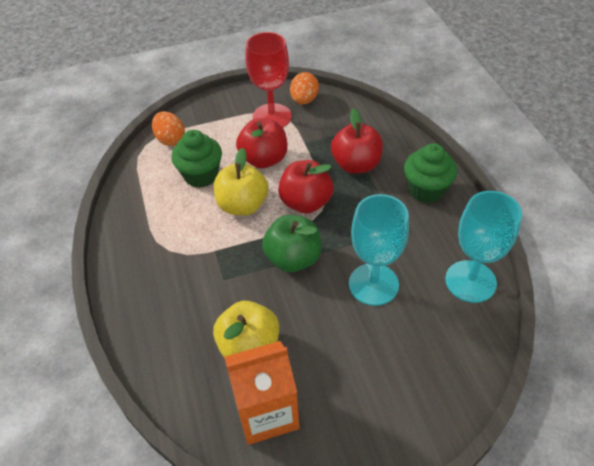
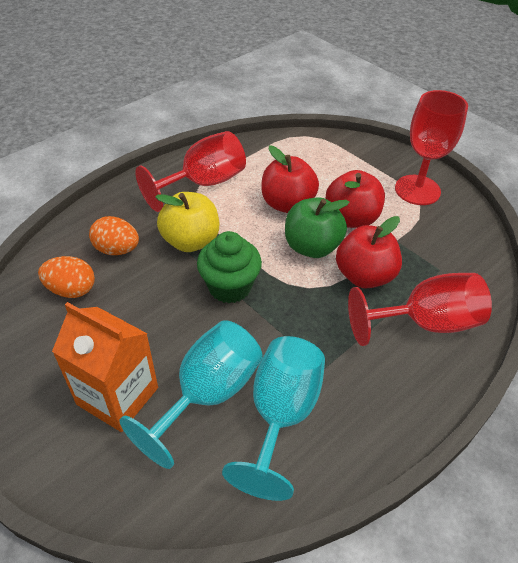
green cupcake: [171,130,222,188] [404,143,457,203] = 2 -> [197,231,262,303] = 1
red goblet: [245,32,292,128] = 1 -> [135,131,246,212] [348,273,492,346] [395,90,468,205] = 3
yellow apple: [213,301,279,359] [214,148,268,216] = 2 -> [156,192,219,252] = 1

